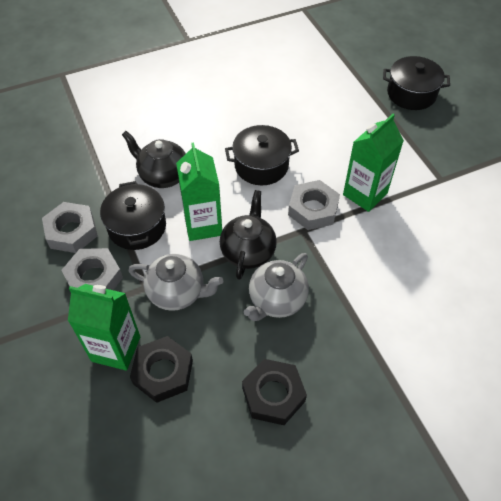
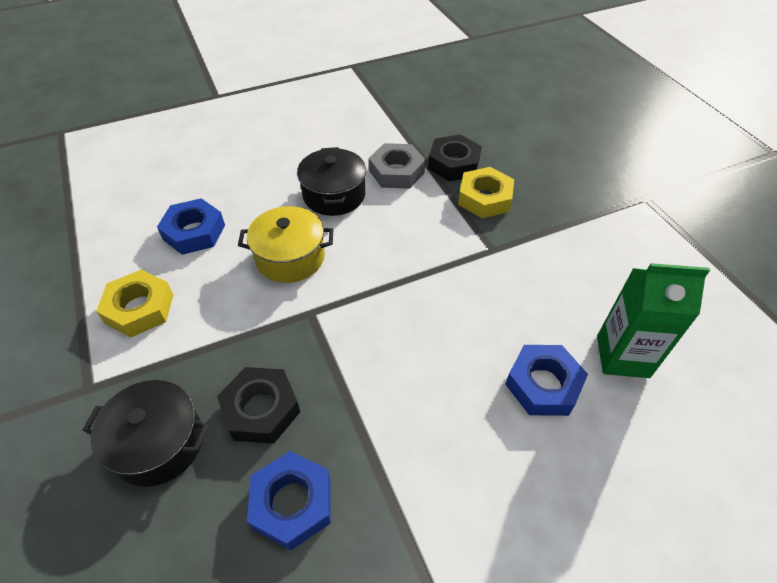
black pot: [100,181,166,250] [225,125,299,185] [383,56,450,110] = 3 -> [83,380,209,487] [297,147,366,216] = 2
black teapot: [122,131,186,188] [220,190,277,280] = 2 -> none = 0
blue nut: none = 0 -> [157,198,225,255] [247,451,331,550] [505,345,588,416] = 3
green carton: [68,284,140,371] [176,142,222,241] [343,114,404,212] = 3 -> [597,263,710,378] = 1
grey nut: [42,202,98,253] [61,248,123,290] [288,180,340,230] = 3 -> [369,143,425,189] = 1
grey teapot: [129,254,224,311] [244,253,309,321] = 2 -> none = 0
yellow nut: none = 0 -> [96,270,174,337] [458,167,514,218] = 2
yellow pot: none = 0 -> [238,206,334,283] = 1

